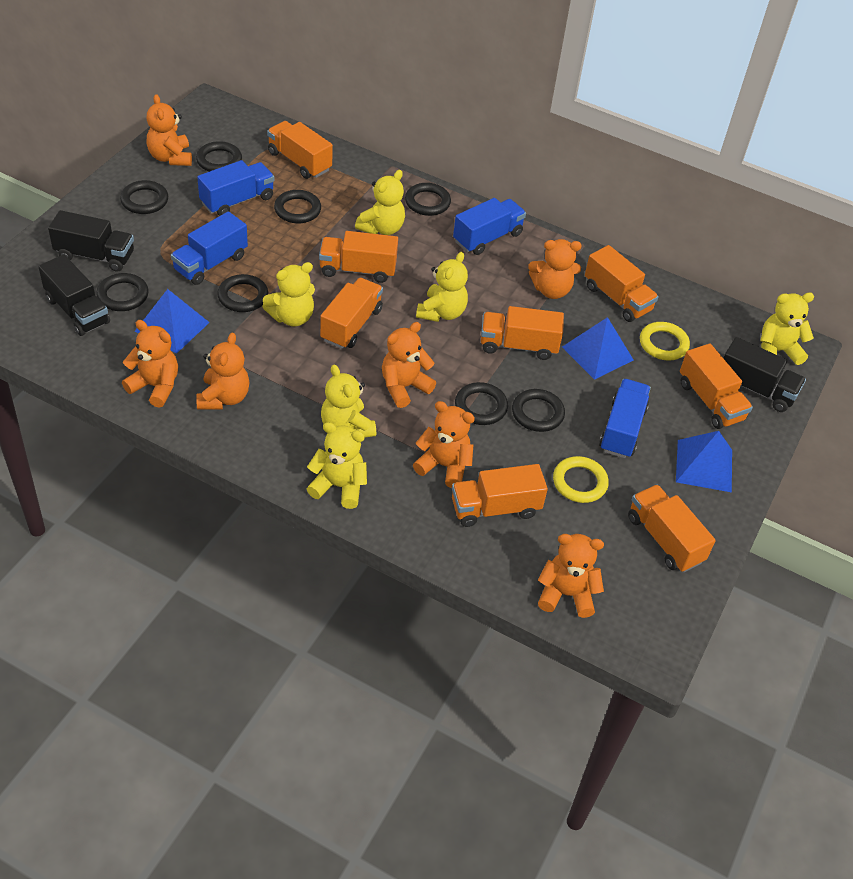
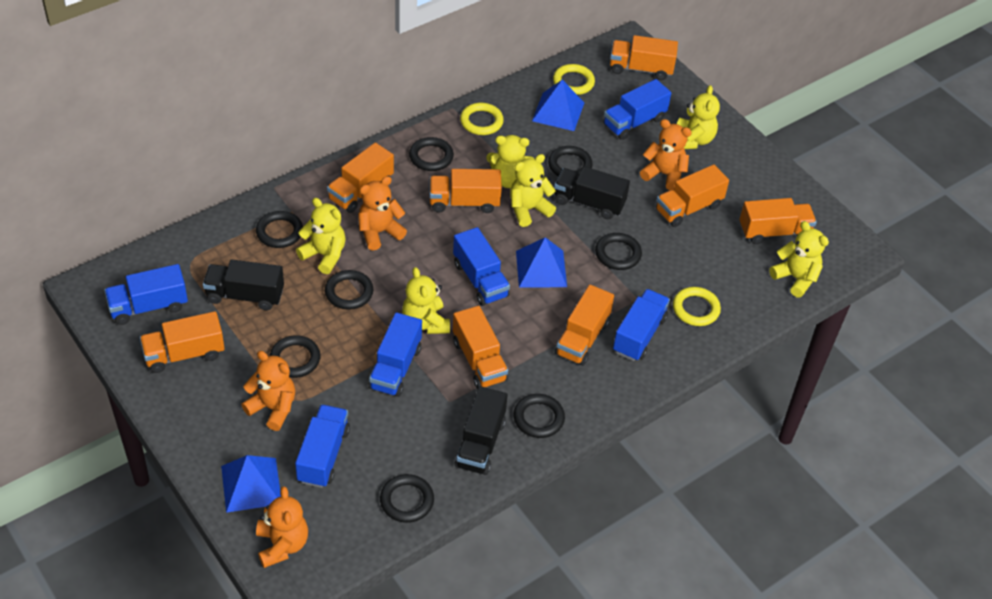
blue truck: [171,211,248,285] [197,160,274,216] [453,198,526,255] [599,379,651,458] = 4 -> [104,264,188,325] [295,404,350,488] [368,312,422,397] [453,227,510,306] [604,79,671,140] [613,289,670,361] = 6
orange teddy bear: [122,320,178,408] [147,94,192,166] [196,333,250,409] [382,322,436,408] [413,401,475,488] [528,239,582,299] [538,534,604,618] = 7 -> [241,351,295,431] [256,486,308,568] [358,176,407,251] [640,119,692,191] = 4
yellow ring: [553,456,609,503] [640,322,690,361] = 2 -> [460,103,504,135] [553,64,595,95] [673,287,721,326] = 3

